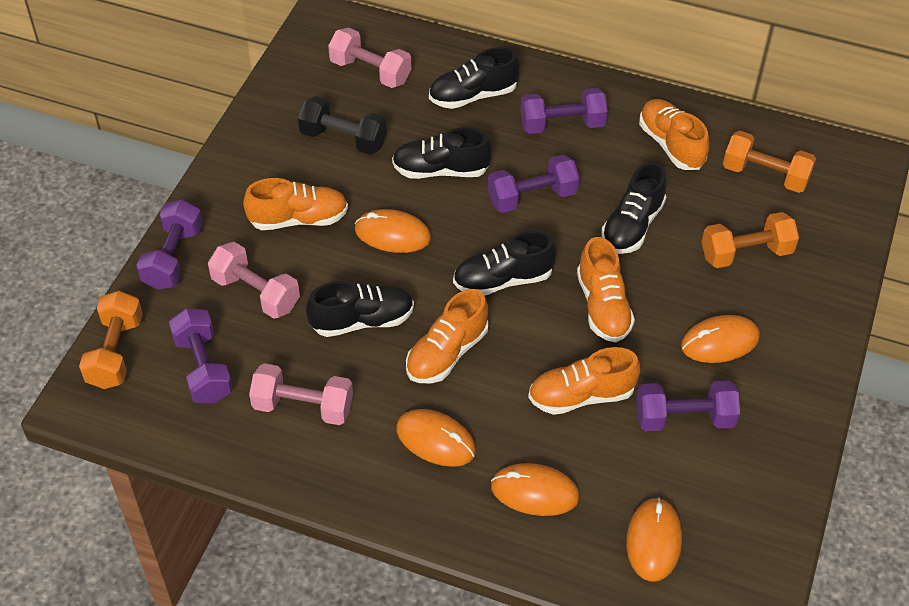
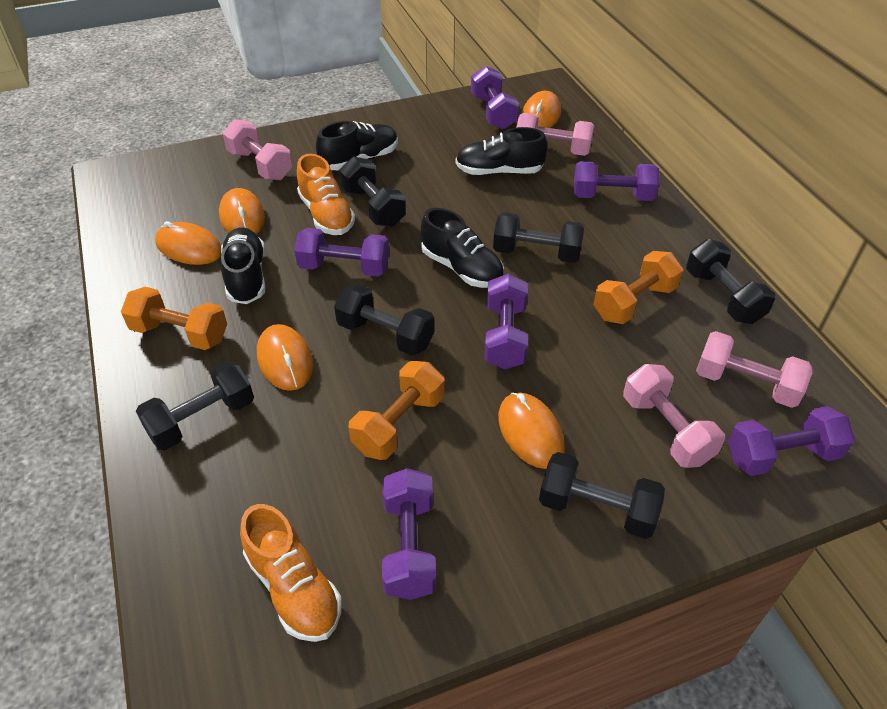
black dumbbell: [298,96,387,155] = 1 -> [136,360,254,450] [334,284,435,356] [339,156,406,227] [493,213,584,263] [539,452,665,539] [686,239,775,324] = 6
black shoe: [306,281,414,337] [392,127,492,179] [429,47,520,109] [453,231,557,296] [601,162,667,254] = 5 -> [221,227,265,304] [316,121,398,170] [421,208,504,288] [456,127,548,175] = 4
orange shoe: [243,178,348,230] [406,289,488,383] [528,347,640,415] [577,237,635,342] [639,99,709,170] = 5 -> [240,504,342,642] [297,154,355,235] = 2
pink dumbbell: [208,242,300,319] [249,363,353,425] [328,27,411,88] = 3 -> [223,119,292,180] [516,113,594,156] [623,364,725,468] [696,331,813,408] = 4
purple dumbbell: [137,199,203,290] [169,308,233,403] [488,154,580,213] [520,88,608,134] [636,380,740,431] = 5 -> [295,228,389,277] [382,468,436,600] [471,66,519,129] [485,273,528,369] [574,161,659,201] [728,406,855,476] = 6

